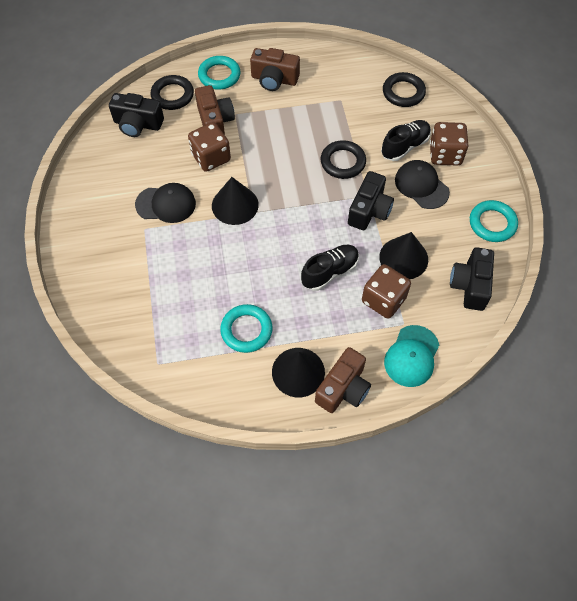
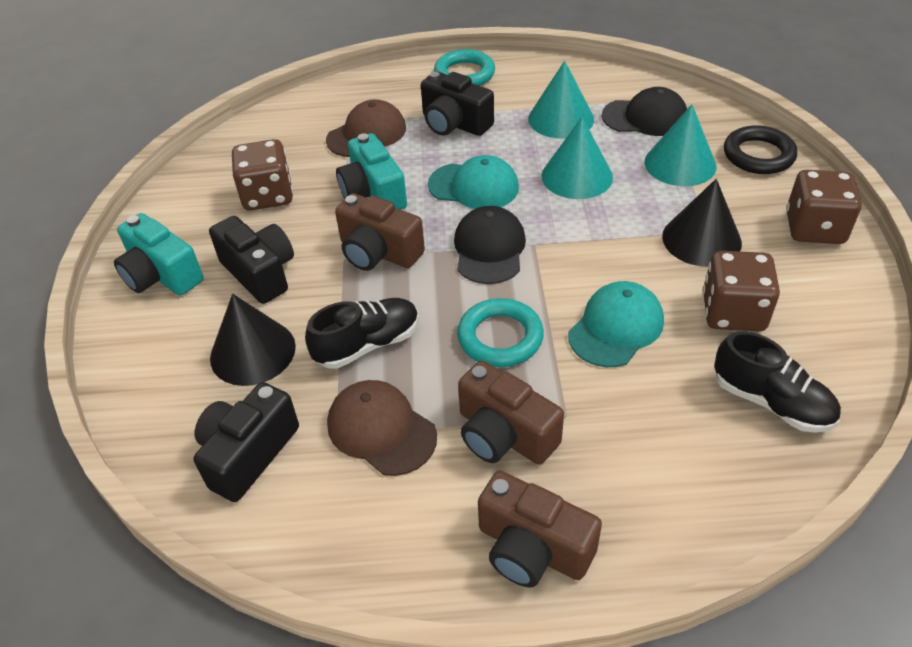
black cone: [212,177,259,225] [272,348,325,397] [379,232,428,279] = 3 -> [210,294,296,386] [662,179,742,267] = 2
black ring: [151,75,194,110] [321,140,366,179] [383,72,426,107] = 3 -> [724,125,797,174] = 1
brown cap: none = 0 -> [326,99,406,157] [327,380,437,476] = 2
turquoise camera: none = 0 -> [114,213,203,296] [336,133,407,210] = 2
turquoise cap: [384,325,439,387] = 1 -> [428,155,519,209] [568,281,664,367] = 2
turquoise cone: none = 0 -> [528,61,594,139] [542,117,613,199] [644,104,716,186] = 3
turquoise ring: [198,56,240,90] [220,304,273,353] [470,200,518,242] = 3 -> [434,49,495,86] [457,298,544,367] = 2

